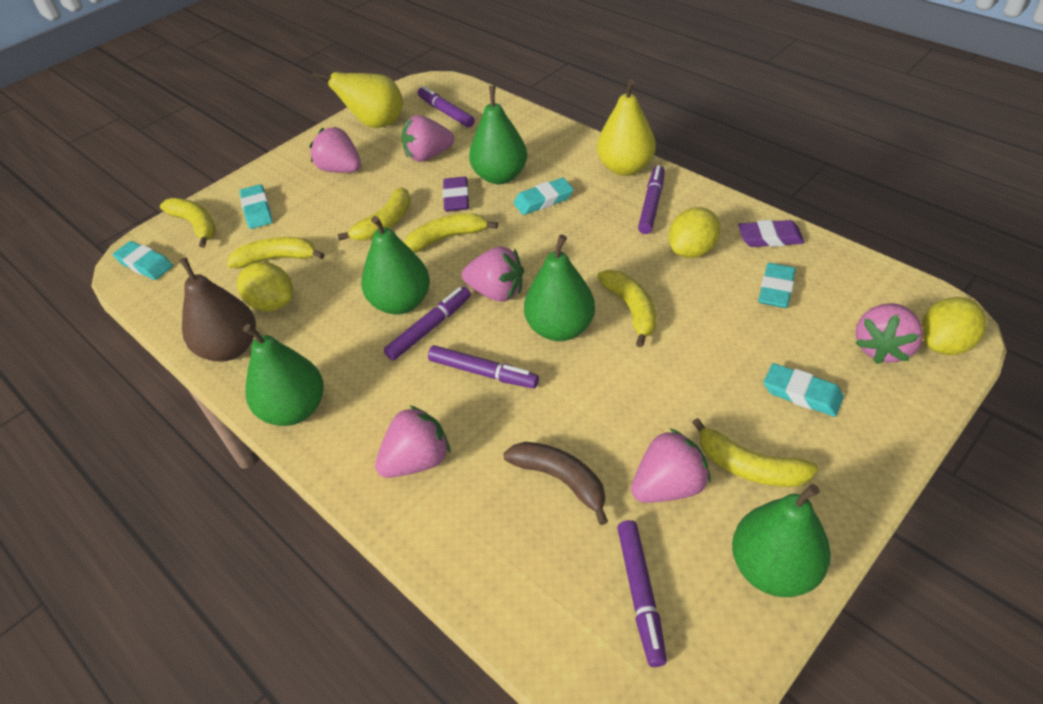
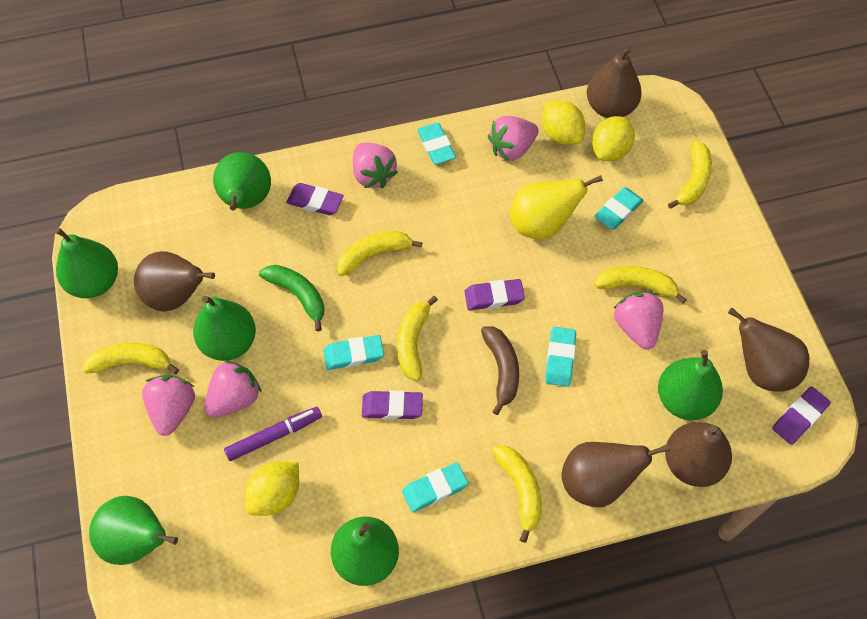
brown pear: [179,257,256,362] = 1 -> [134,251,215,311] [562,442,671,507] [587,46,642,118] [665,422,732,487] [728,308,809,392] = 5
green banana: none = 0 -> [259,265,324,331] = 1
green pear: [243,324,324,426] [361,216,430,315] [469,86,527,184] [524,234,595,341] [732,484,831,597] = 5 -> [55,227,118,298] [89,496,178,565] [193,296,256,361] [213,152,271,210] [331,517,399,586] [658,350,723,420] = 6
pink strawberry: [310,127,361,173] [375,405,450,478] [402,115,454,162] [462,246,524,301] [631,428,710,503] [855,303,924,364] = 6 -> [142,375,195,436] [204,360,262,418] [353,143,398,188] [488,116,538,161] [613,292,663,350] = 5
purple eraser: [443,176,469,212] [738,220,805,247] = 2 -> [287,183,344,215] [362,390,423,420] [464,279,525,310] [772,386,831,445] = 4
purple marker: [384,287,471,361] [418,86,475,128] [428,345,539,389] [617,520,667,667] [638,165,665,234] = 5 -> [224,407,322,461] = 1
yellow pear: [313,72,403,128] [597,79,656,176] = 2 -> [510,175,603,239] = 1

